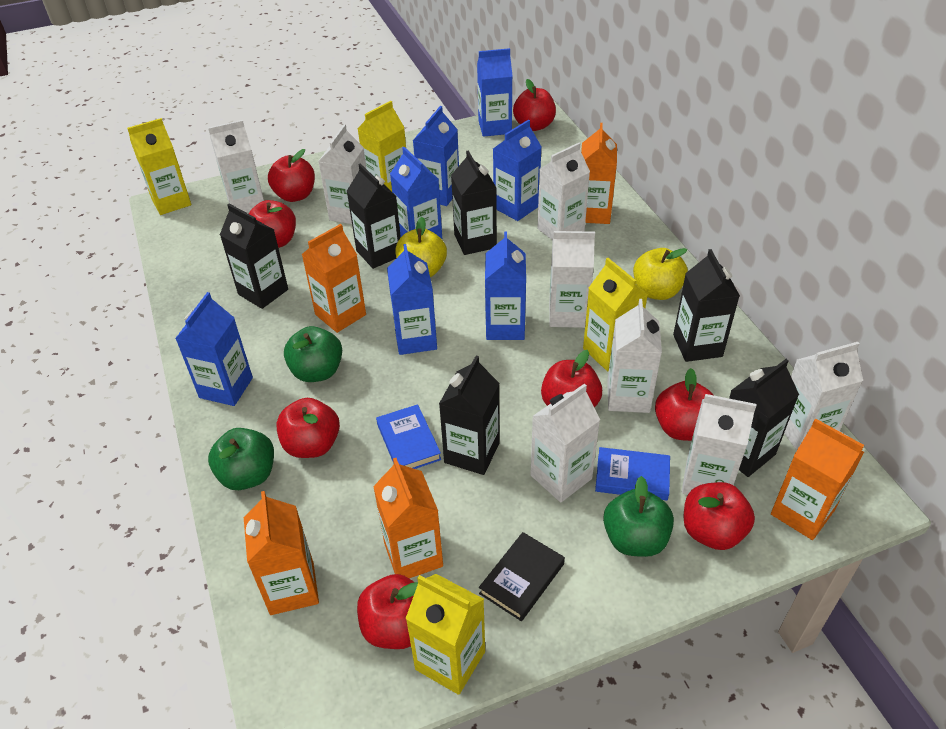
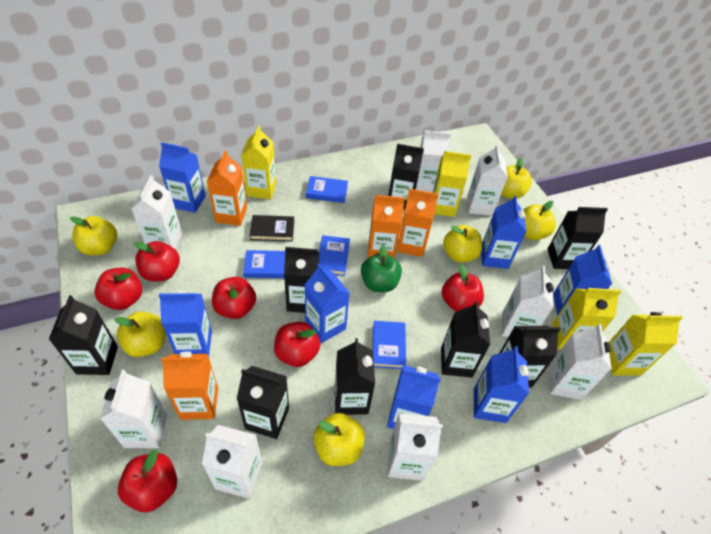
black carton: [220,204,288,309] [347,163,401,269] [439,355,500,475] [451,150,497,255] [673,249,740,362] [729,359,799,477] = 6 -> [49,295,118,375] [237,366,289,439] [284,247,319,313] [335,338,375,415] [388,144,424,210] [441,301,490,378] [500,326,561,387] [548,207,608,269] = 8
blue book: [376,404,441,469] [595,447,670,500] = 2 -> [243,250,285,278] [306,176,348,203] [319,235,350,276] [373,321,406,369] = 4
green apple: [208,428,274,490] [284,326,342,382] [603,476,674,557] = 3 -> [361,245,402,292] = 1
orange carton: [244,491,319,615] [302,224,366,333] [373,458,443,578] [581,123,617,224] [771,418,864,540] = 5 -> [161,351,218,420] [207,150,247,226] [368,195,405,258] [397,189,438,257] = 4
red apple: [249,200,296,248] [268,149,315,202] [276,398,340,458] [357,574,418,649] [513,79,556,131] [541,350,602,407] [655,368,713,441] [684,482,755,550] = 8 -> [94,268,142,310] [118,450,177,512] [135,241,180,281] [212,277,256,319] [274,322,320,367] [442,264,484,312] = 6
yellow apple: [396,217,447,277] [633,248,688,300] = 2 -> [70,216,117,255] [114,311,166,357] [313,413,365,466] [443,225,482,262] [501,158,532,199] [523,201,556,240] = 6

